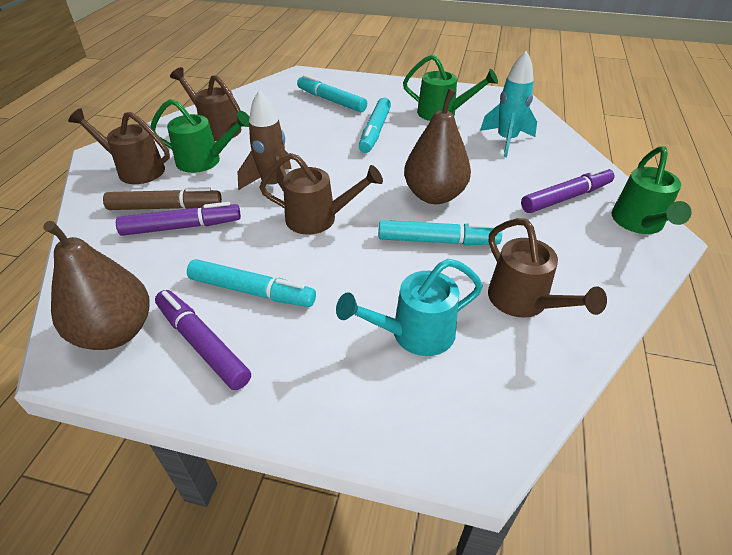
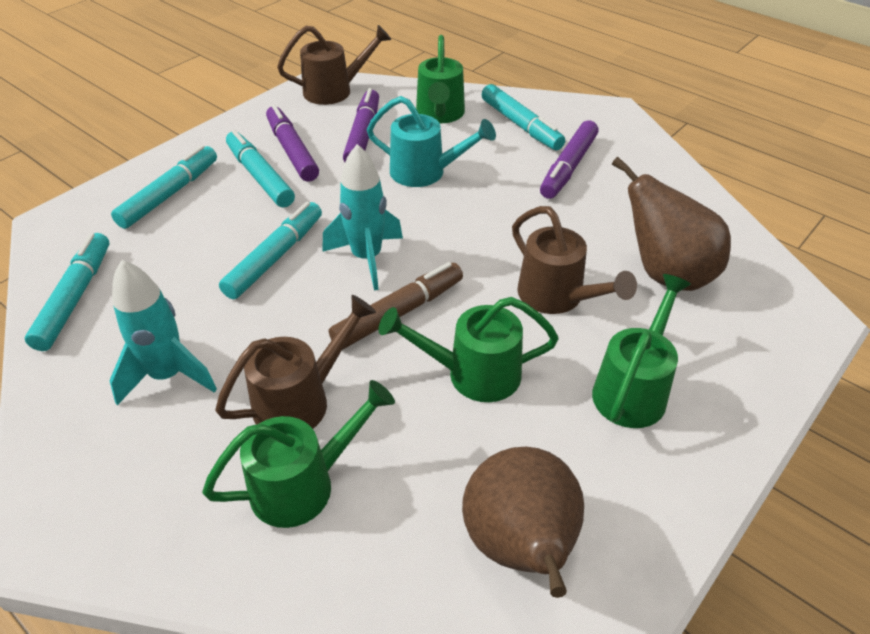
brown rocket: [238,90,292,191] = 1 -> none = 0
brown watering can: [68,108,170,184] [170,67,241,141] [259,153,383,234] [488,218,607,318] = 4 -> [215,295,376,429] [277,25,392,105] [512,206,637,314] = 3
green watering can: [150,99,249,173] [403,54,498,121] [611,146,692,234] = 3 -> [202,380,395,528] [378,297,559,402] [416,35,465,123] [592,274,691,428] = 4
turquoise marker: [187,259,316,307] [297,75,367,112] [359,98,391,153] [379,220,502,245] = 4 -> [25,233,110,351] [111,145,217,229] [219,202,322,299] [226,130,295,208] [481,84,565,150] = 5
turquoise rocket: [480,51,537,157] = 1 -> [109,260,217,405] [322,144,403,290] = 2

